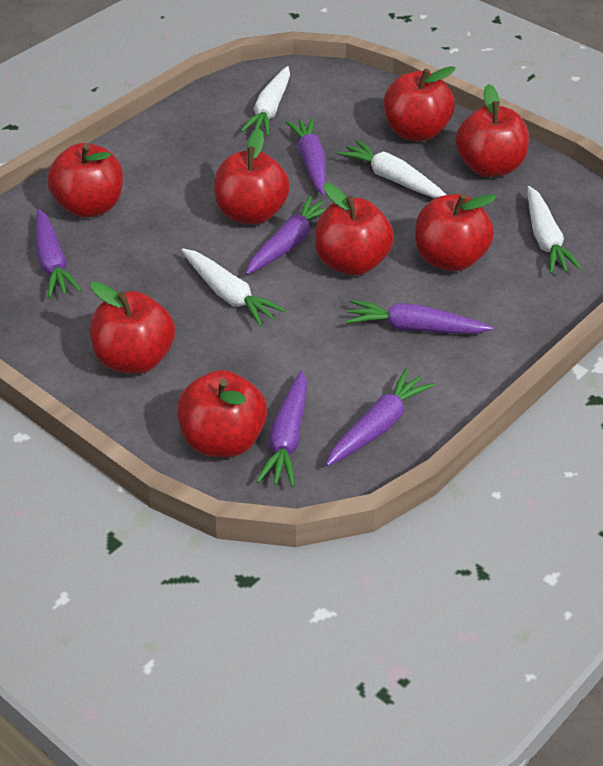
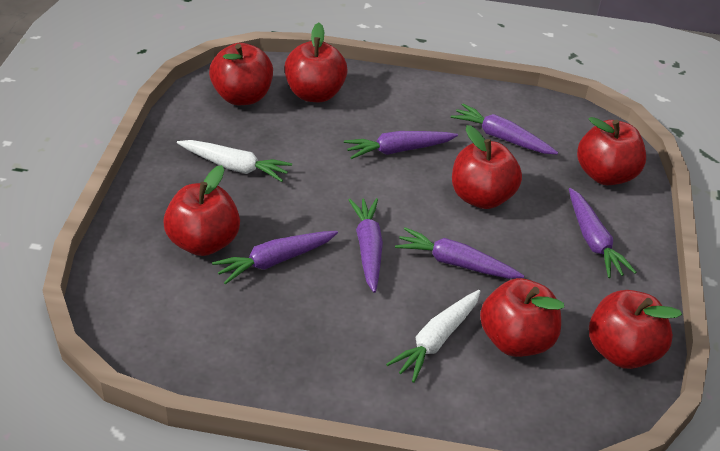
red apple: [47,143,123,218] [90,282,175,374] [177,370,267,457] [214,129,290,225] [315,183,394,276] [384,66,456,141] [415,194,496,271] [456,84,529,177] = 8 -> [163,165,240,256] [209,43,273,105] [284,23,348,102] [452,125,522,209] [480,278,564,357] [577,117,646,185] [589,290,682,369] = 7
white carrot: [181,248,286,327] [241,66,290,136] [337,139,446,198] [527,186,582,274] = 4 -> [177,140,292,182] [386,290,480,383] = 2

